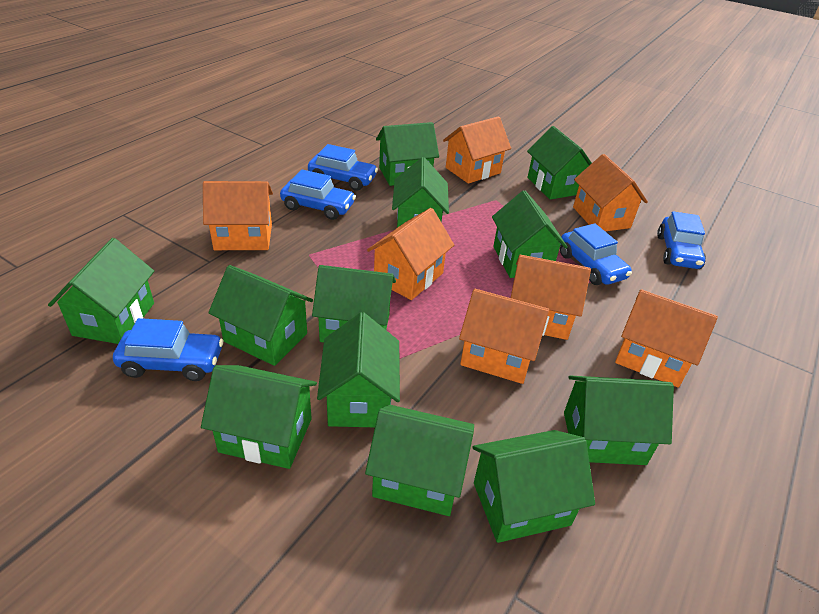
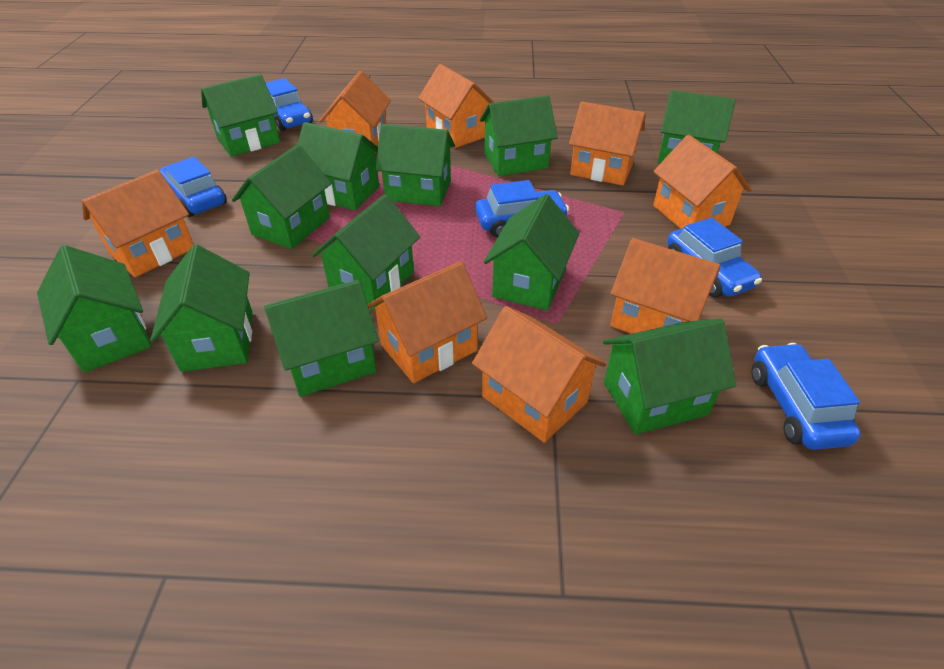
orange house: [203,181,273,250] [367,208,454,300] [443,116,511,184] [459,289,549,384] [511,255,591,340] [573,154,648,231] [615,289,718,388] = 7 -> [82,170,194,277] [319,71,391,153] [368,261,487,383] [418,64,494,148] [472,306,606,443] [569,102,645,186] [610,238,720,334] [653,135,752,229] = 8

